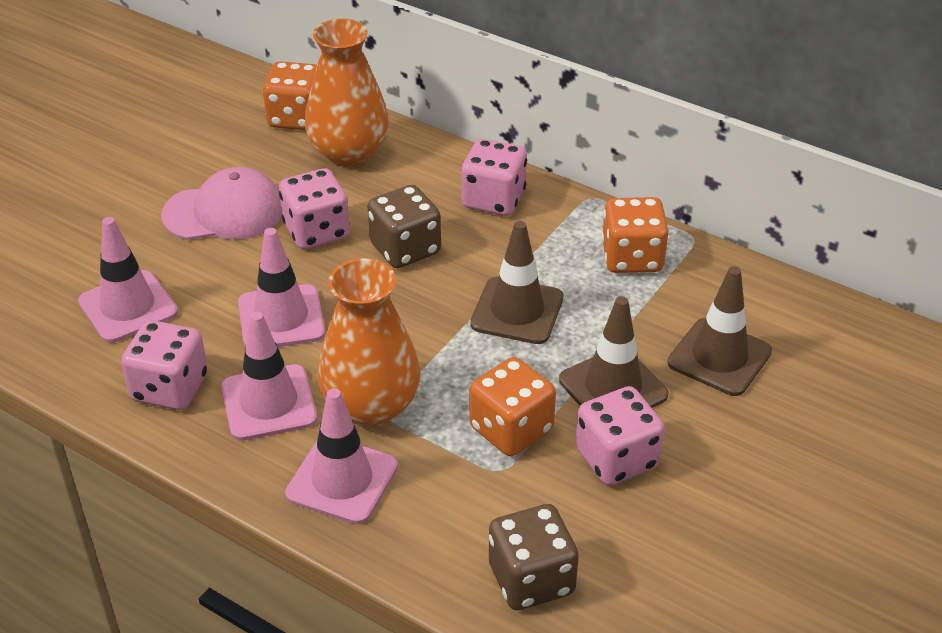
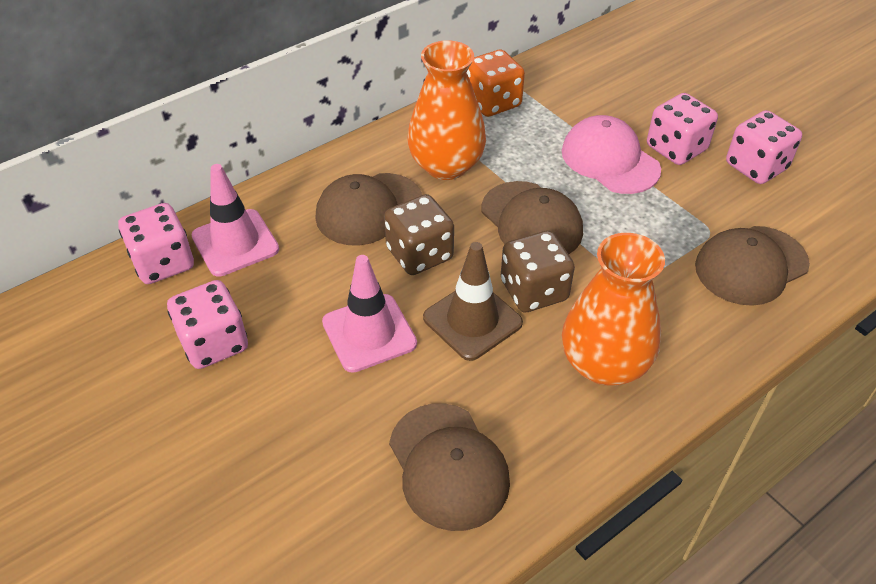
brown cap: none = 0 -> [315,173,422,245] [389,403,510,531] [482,181,583,254] [695,226,810,306] = 4
brown traffic cone: [470,221,564,344] [559,296,668,408] [668,266,772,396] = 3 -> [423,242,523,361] = 1
orange dice: [263,61,317,130] [470,357,556,456] [602,197,668,273] = 3 -> [467,49,525,117] = 1
pink traffic cone: [78,217,178,343] [221,311,317,441] [238,228,325,347] [285,388,398,524] = 4 -> [191,164,279,277] [322,255,417,373] = 2

